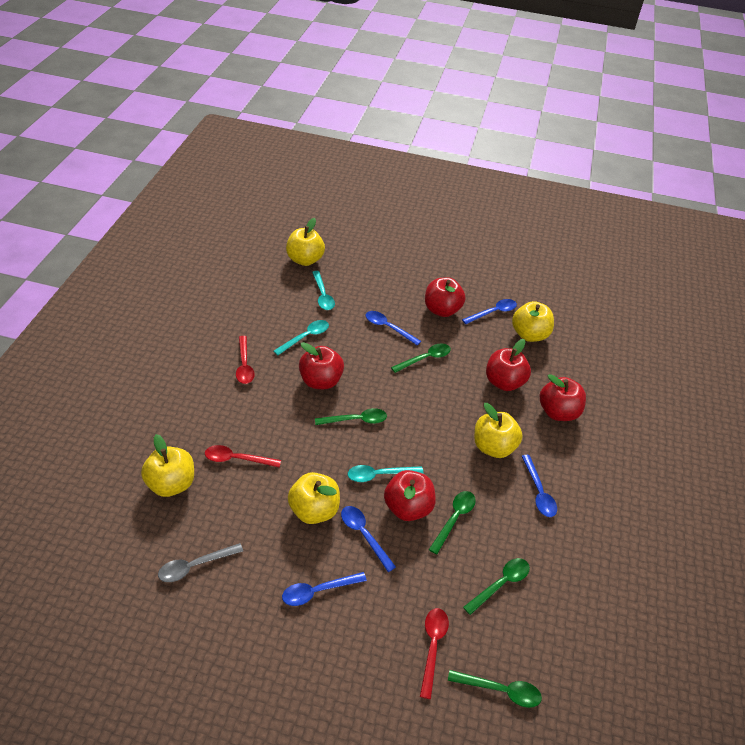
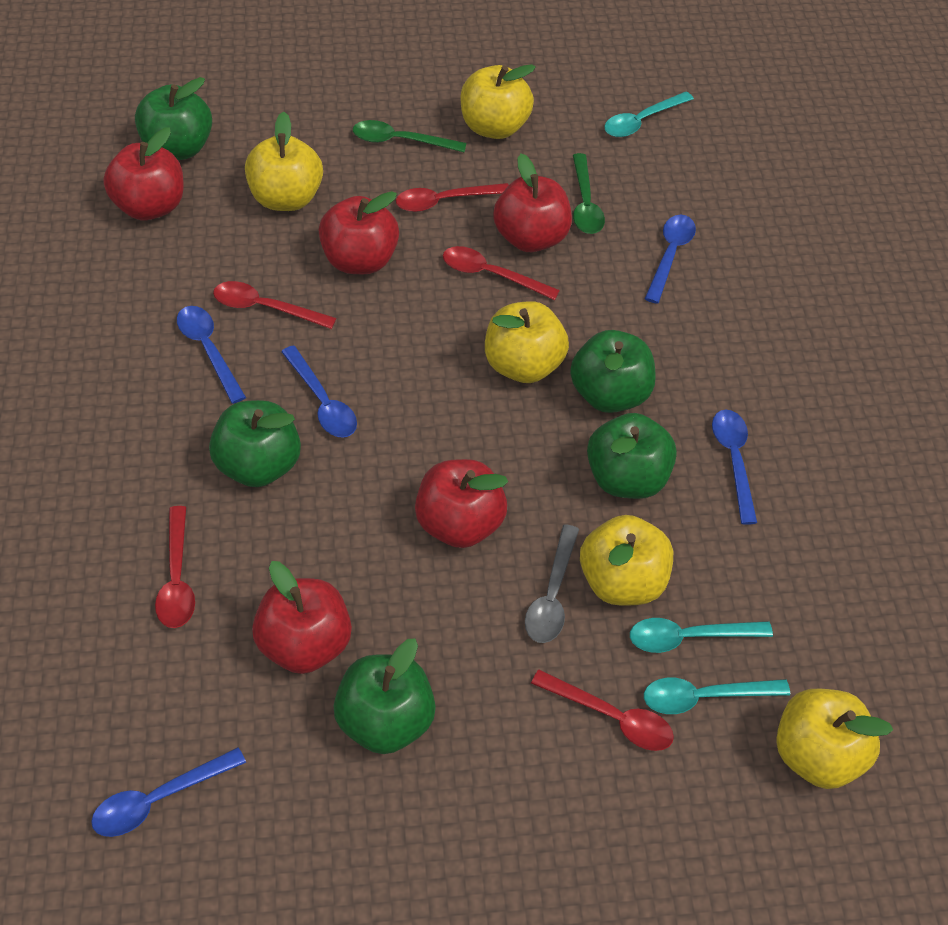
green apple: none = 0 -> [135,77,212,160] [209,400,301,487] [333,638,436,754] [570,330,656,413] [587,413,677,499] = 5
green spoon: [315,408,387,425] [391,343,451,373] [429,491,476,554] [448,670,542,708] [463,558,530,615] = 5 -> [353,120,466,152] [573,153,605,234] = 2
red spoon: [205,445,281,468] [236,336,255,384] [420,608,449,699] = 3 -> [155,506,195,628] [213,281,336,329] [396,183,509,212] [443,246,560,300] [531,670,674,751] = 5

